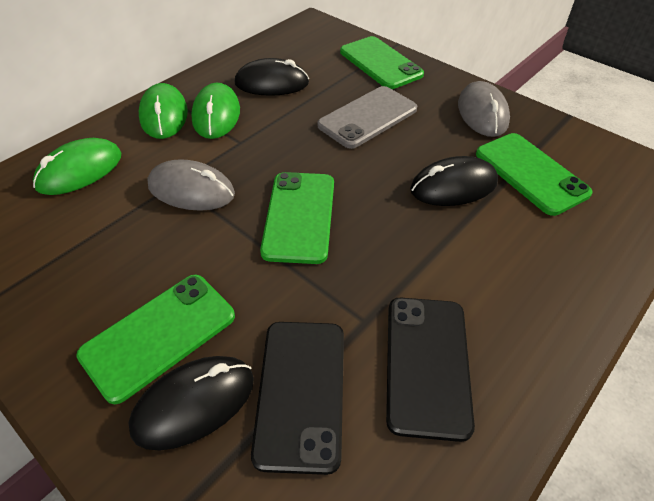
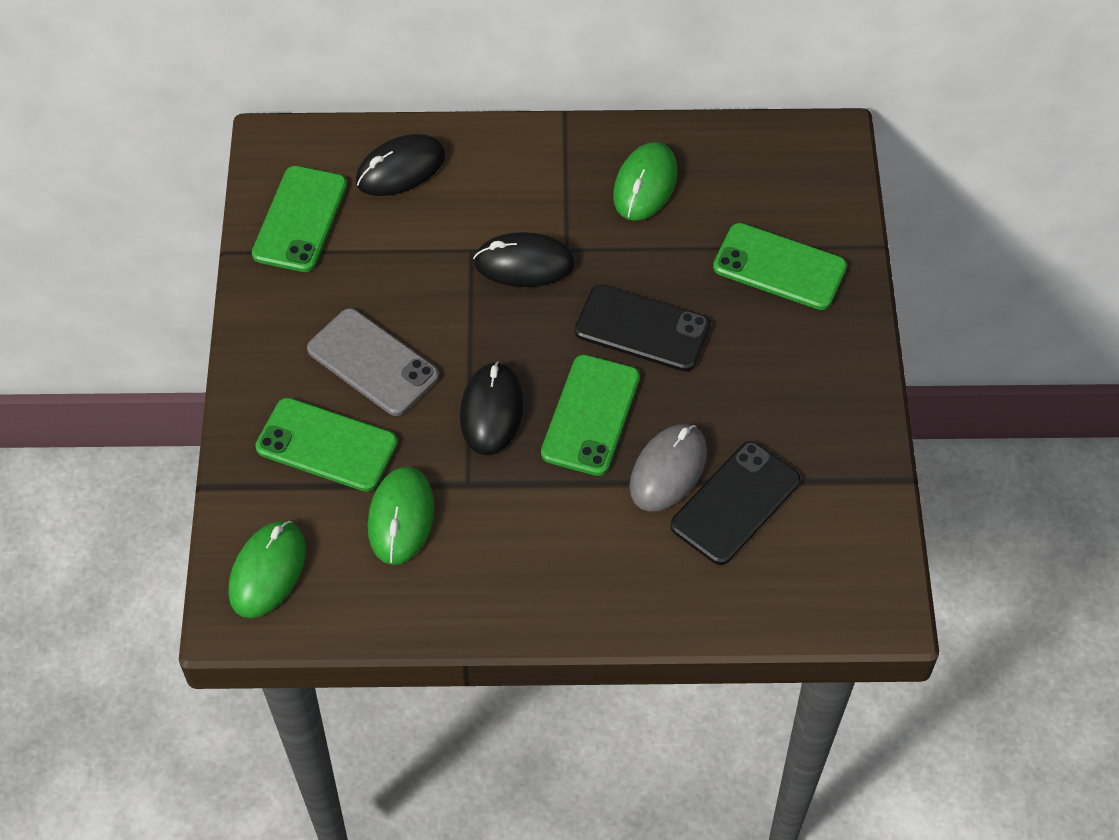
grey mouse: [147,159,235,211] [458,81,510,137] = 2 -> [629,424,707,512] = 1

